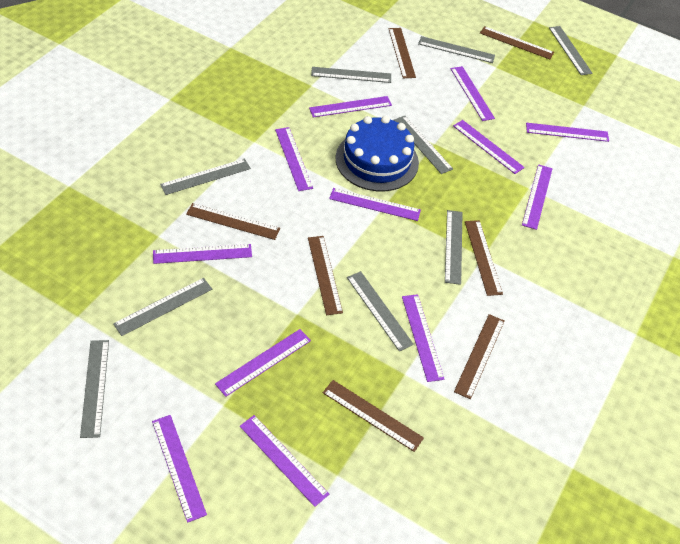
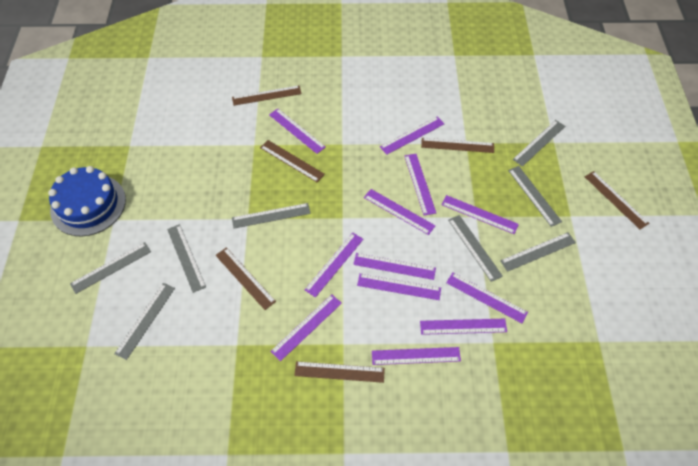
brown ruler: [186,203,280,240] [308,236,343,315] [323,380,424,452] [389,28,416,78] [454,314,505,399] [465,220,503,296] [480,26,554,59] = 7 -> [215,247,276,310] [232,85,302,106] [260,140,325,182] [294,361,385,383] [421,138,494,153] [585,171,649,230] = 6
grey ruler: [80,340,109,438] [113,278,212,336] [160,158,251,195] [311,67,391,83] [347,271,414,352] [394,116,453,174] [418,36,495,63] [445,210,463,285] [549,26,593,75] = 9 -> [70,242,151,294] [114,283,175,360] [167,224,206,293] [232,203,311,228] [448,215,503,282] [500,233,576,272] [508,166,562,227] [513,120,565,167] = 8

